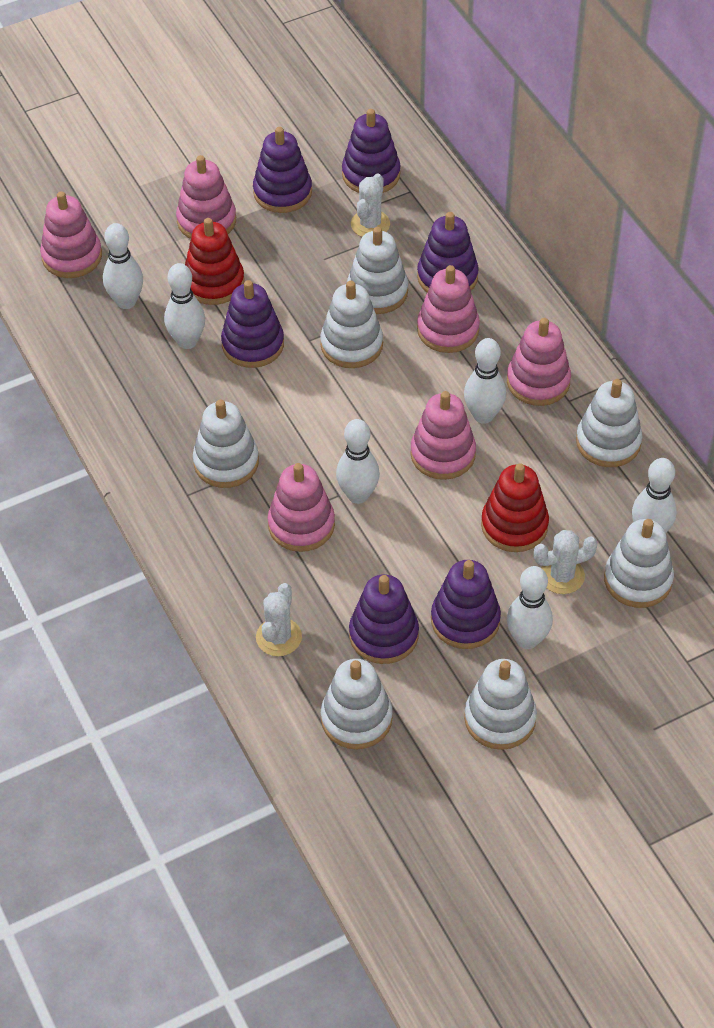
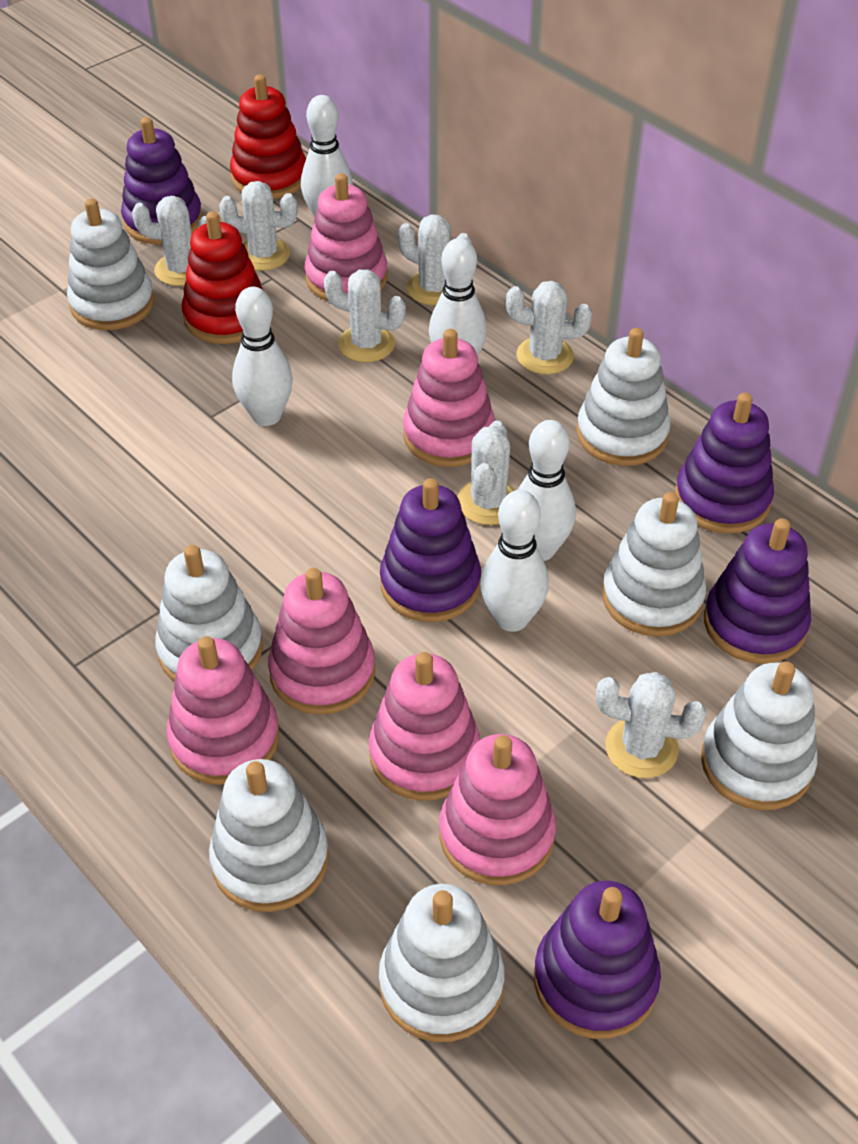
purple stacking toy: [221,280,284,368] [253,127,312,213] [342,109,400,193] [349,574,419,664] [417,212,479,293] [431,560,501,649] = 6 -> [121,117,203,245] [380,478,481,622] [534,881,661,1039] [675,393,774,534] [704,518,811,664] = 5
white bowling pin: [103,223,143,309] [164,263,205,349] [336,419,380,504] [464,338,506,424] [507,566,553,649] [632,458,677,533] = 6 -> [232,287,293,426] [301,95,353,218] [429,238,487,356] [480,490,549,632] [518,420,576,561] = 5
white cactus: [256,583,302,656] [351,173,390,237] [534,530,598,594] = 3 -> [132,196,207,286] [219,181,297,271] [324,269,406,362] [398,214,472,305] [457,420,515,525] [506,281,592,375] [596,672,706,778] = 7

